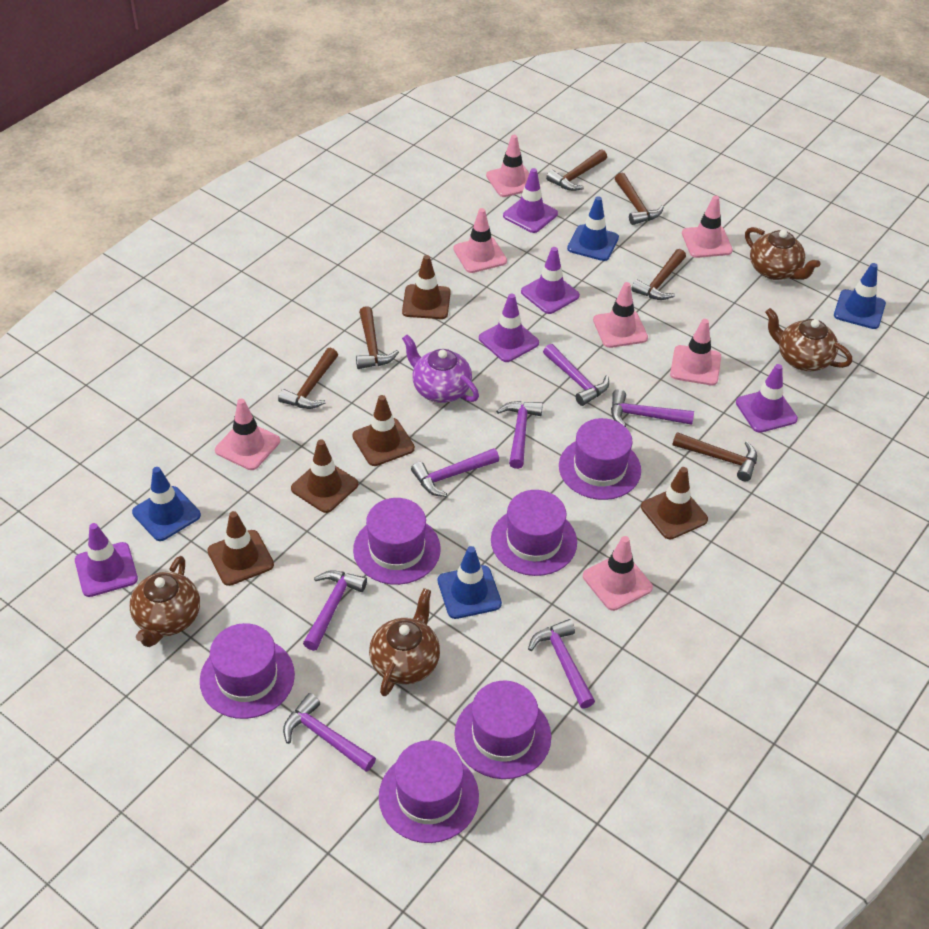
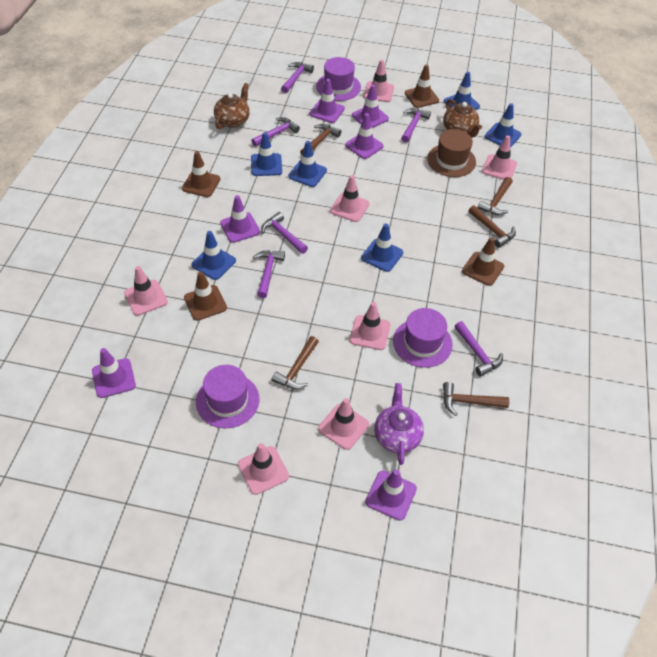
blue traffic cone: [132,467,201,541] [438,546,502,619] [567,196,619,261] [834,263,886,329] = 4 -> [191,231,236,280] [251,132,282,176] [288,141,327,187] [361,223,403,272] [444,72,480,110] [485,103,522,148] = 6
brown hammer: [278,348,338,409] [356,306,399,369] [546,149,607,191] [615,173,664,225] [631,249,686,300] [673,432,757,481] = 6 -> [272,336,319,389] [300,124,341,155] [443,382,509,416] [468,205,516,248] [478,177,513,215] = 5
brown hat: none = 0 -> [427,129,476,177] = 1
brown teapot: [130,556,200,647] [369,588,440,696] [745,227,820,280] [765,308,852,371] = 4 -> [214,83,250,129] [443,99,482,138] = 2
brown traffic cone: [208,511,274,586] [291,439,358,513] [352,395,415,466] [402,255,451,319] [641,467,708,540] = 5 -> [182,151,221,197] [184,271,227,321] [405,65,439,108] [462,237,504,286] = 4
purple hammer: [283,693,376,772] [303,570,367,651] [411,448,499,497] [496,401,543,469] [528,619,595,709] [543,344,609,406] [611,389,694,427] = 7 -> [251,117,300,147] [253,250,285,298] [261,212,308,254] [281,62,314,93] [401,108,431,142] [454,321,503,377] = 6
purple hat: [200,623,295,719] [353,498,441,585] [379,740,479,843] [454,681,551,779] [491,490,577,576] [559,418,641,500] = 6 -> [196,365,259,428] [316,57,361,101] [393,308,453,368] = 3
purple traffic cone: [75,523,138,597] [479,294,539,362] [503,168,558,233] [521,247,580,314] [736,364,798,433] = 5 -> [92,348,136,398] [220,195,260,243] [309,79,345,123] [345,113,384,159] [352,85,389,128] [365,469,417,521] = 6

